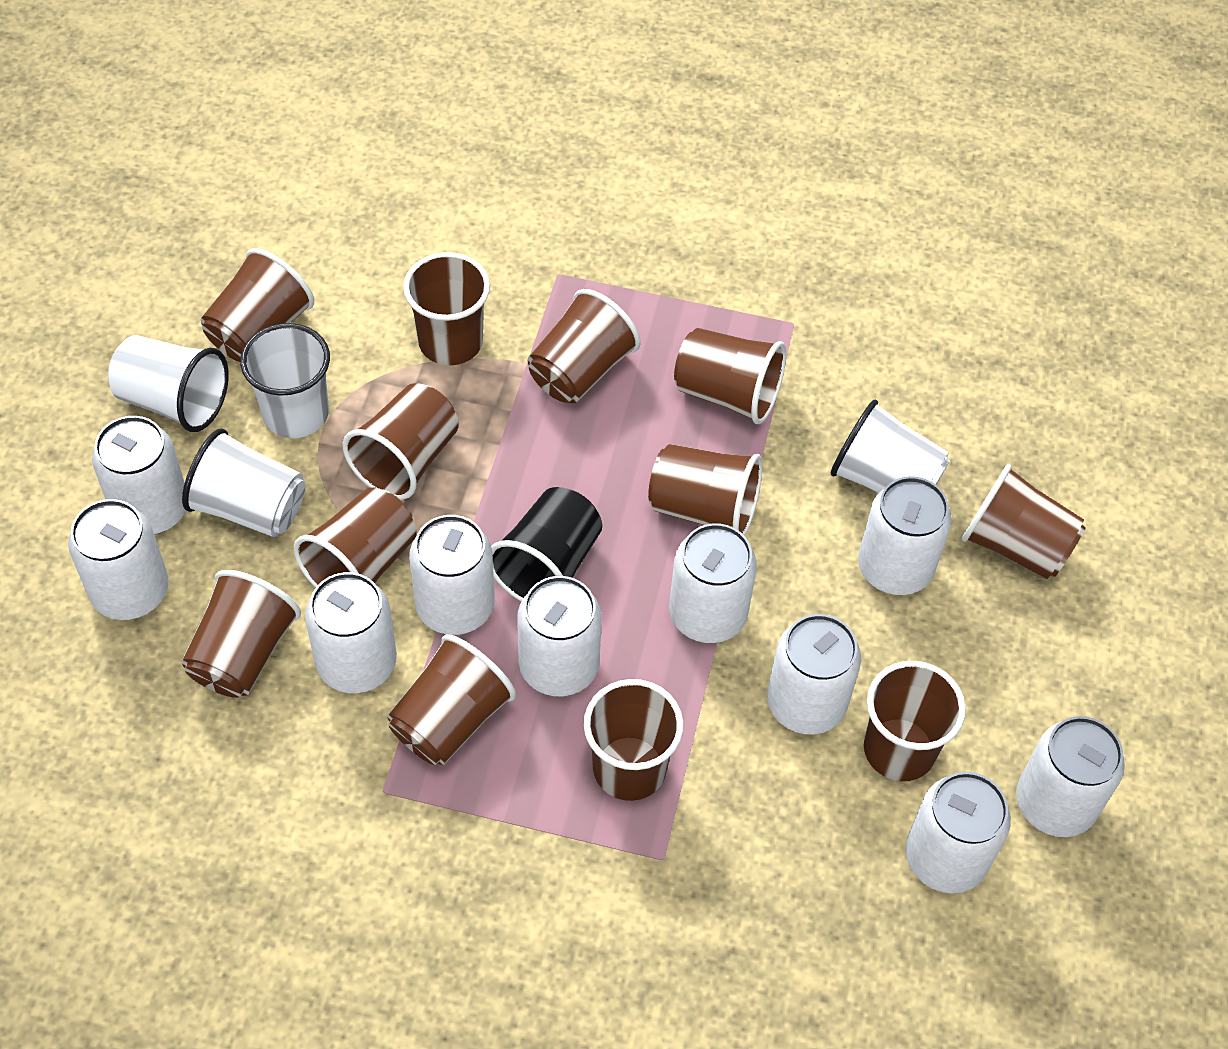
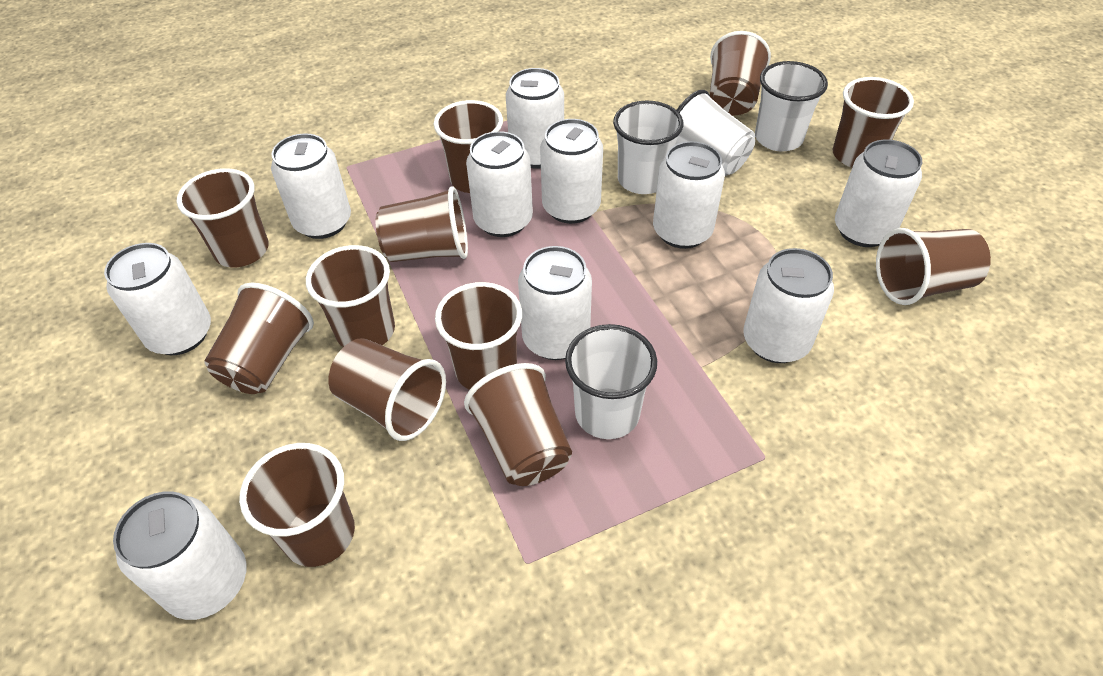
black cup: [491,487,602,602] = 1 -> none = 0

